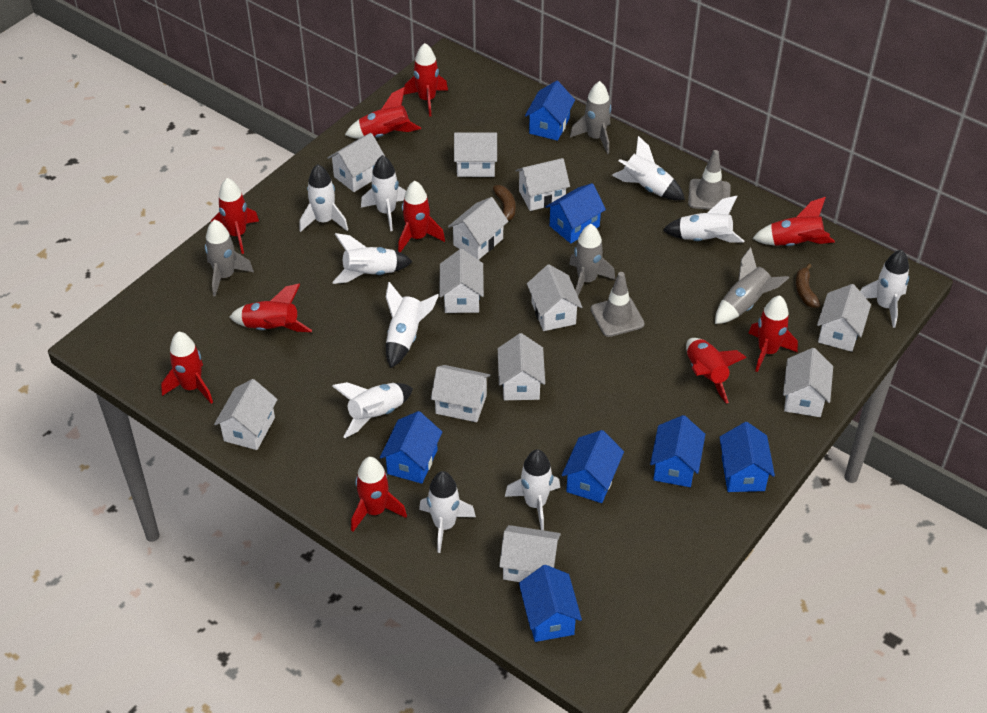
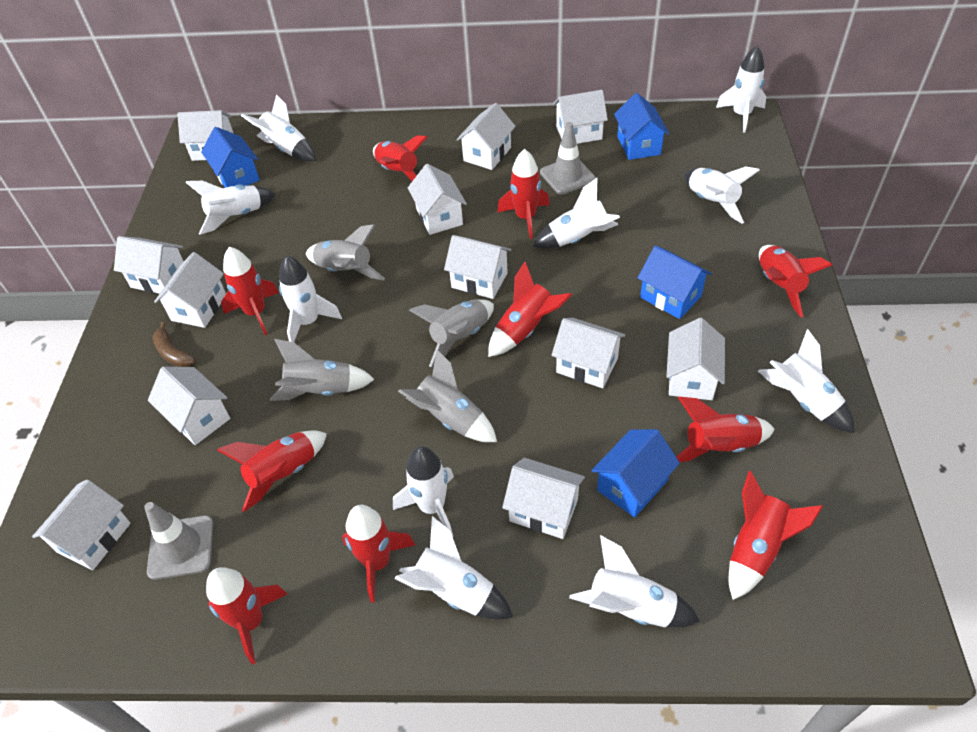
blue house: [380,411,442,484] [519,565,582,642] [525,81,575,141] [545,183,606,243] [562,430,624,503] [650,415,705,487] [719,422,775,492] = 7 -> [201,127,260,188] [592,429,680,518] [614,93,669,160] [638,245,712,319] = 4
brown banana: [493,185,516,221] [796,264,820,308] = 2 -> [153,322,195,367] = 1

